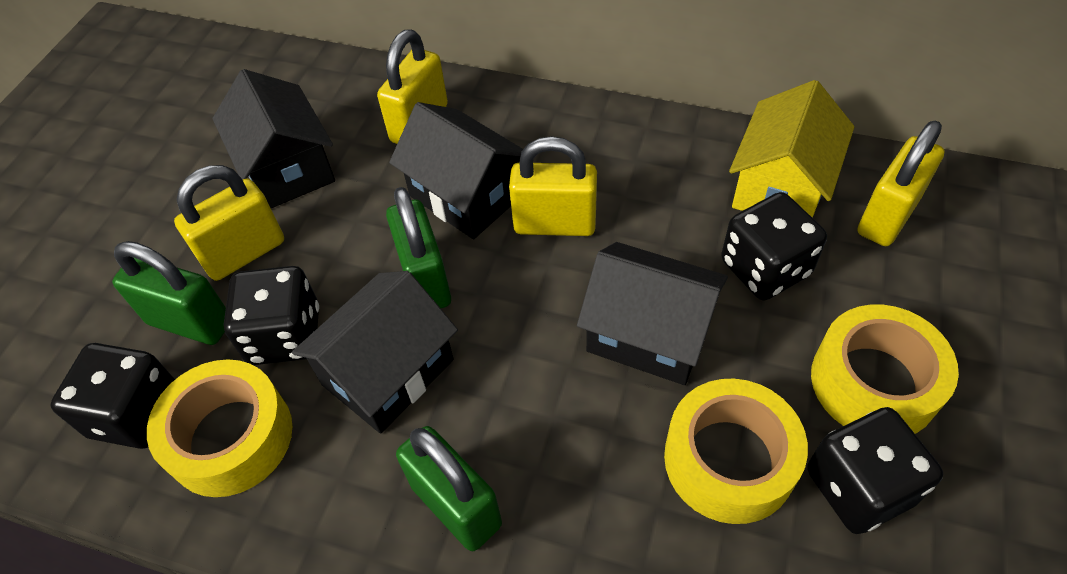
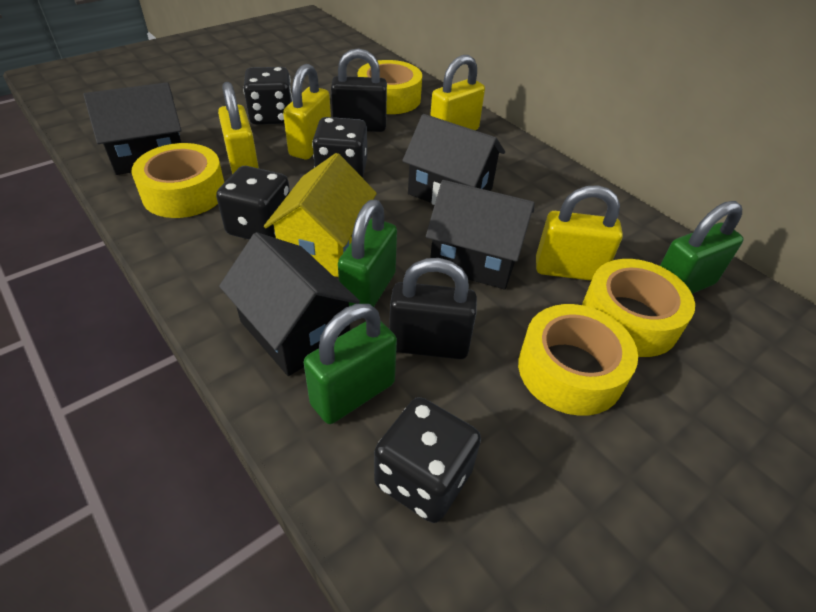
black padlock: none = 0 -> [331,48,387,132] [389,258,477,359] = 2
yellow tape: [147,359,292,497] [664,379,808,524] [811,305,959,434] = 3 -> [131,143,224,218] [358,60,422,114] [518,304,638,416] [582,259,695,357] = 4

